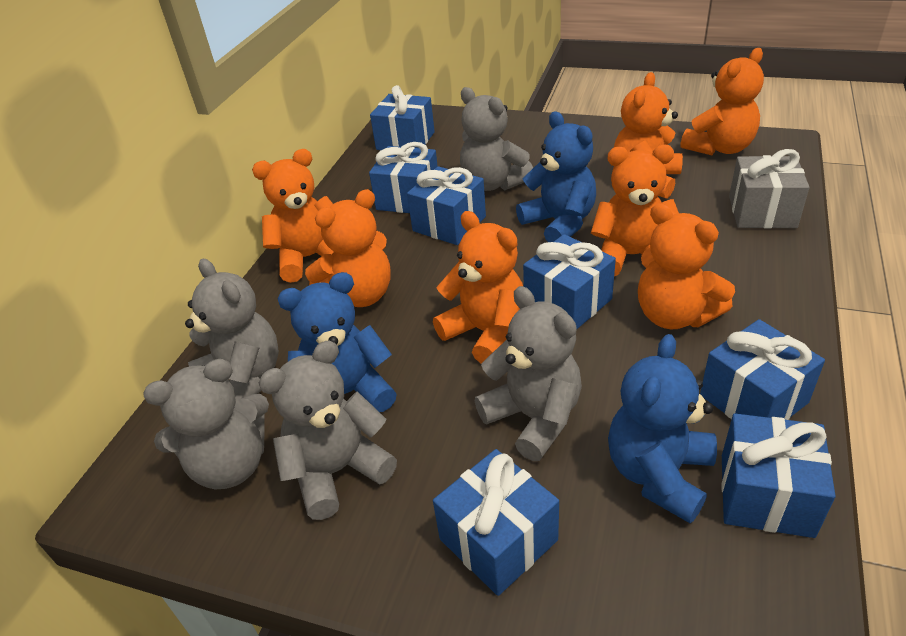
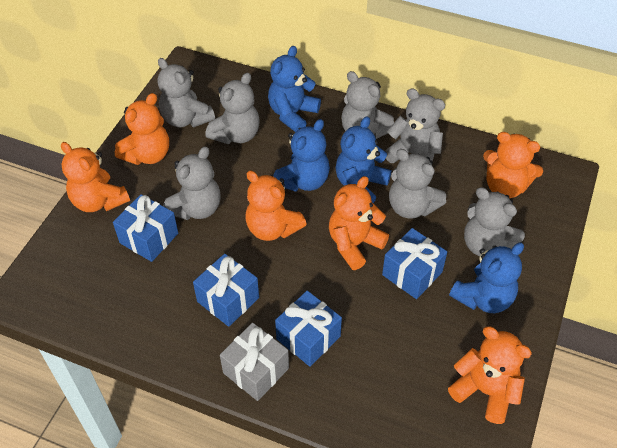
blue gift: [369,142,438,213] [370,85,435,150] [407,166,486,245] [433,449,559,596] [523,234,616,330] [700,319,825,420] [721,413,836,538] = 7 -> [113,194,178,262] [193,254,259,327] [275,291,342,367] [382,228,447,299] = 4
blue teddy bear: [277,272,397,412] [516,111,596,242] [608,334,717,523] = 3 -> [268,46,321,132] [273,119,330,192] [336,116,391,203] [449,243,524,313] = 4
grey teddy bear: [143,359,269,489] [185,259,279,402] [259,341,397,520] [460,87,533,191] [475,286,582,461] = 5 -> [158,58,215,128] [163,147,221,220] [205,73,260,144] [341,71,394,139] [385,88,445,163] [389,149,446,219] [464,187,525,257] = 7
orange teddy bear: [252,149,334,283] [305,189,391,307] [433,211,523,364] [591,145,679,276] [614,72,683,198] [638,203,735,329] [681,48,764,155] = 7 -> [61,142,130,212] [115,93,169,165] [245,171,307,241] [329,176,389,270] [448,326,532,424] [483,132,543,198] = 6

